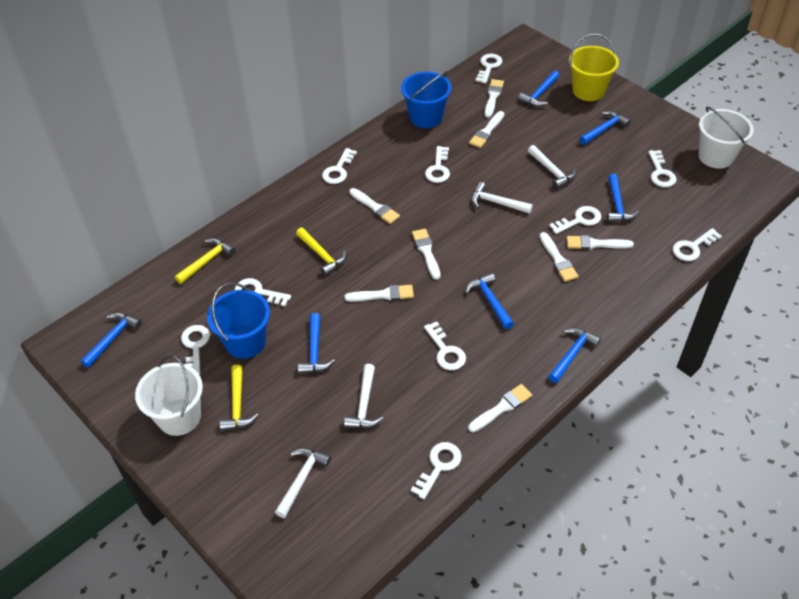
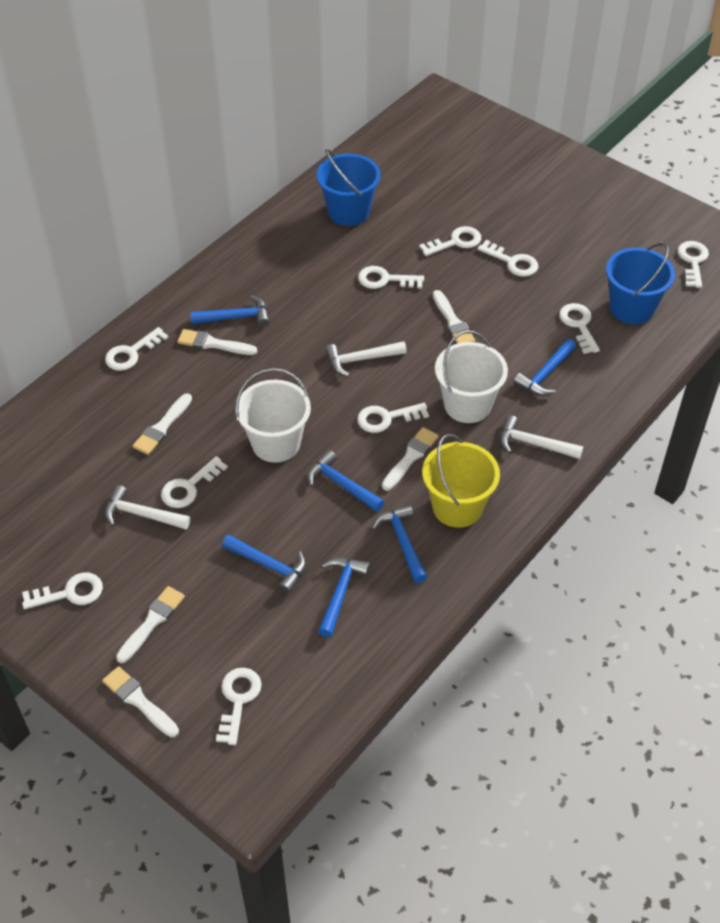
blue hammer: [81,312,142,368] [298,313,335,374] [465,272,514,329] [518,71,560,107] [548,327,601,383] [579,111,631,145] [607,174,639,222] = 7 -> [191,295,269,327] [222,535,306,594] [307,450,384,512] [318,558,370,637] [372,504,427,583] [513,339,576,396] = 6
white brush: [345,285,414,302] [349,188,400,224] [412,229,441,280] [468,384,532,433] [469,111,505,148] [484,79,504,118] [539,232,579,282] [567,235,634,250] = 8 -> [102,666,179,737] [116,586,185,663] [133,393,192,455] [177,329,257,355] [382,427,439,491] [433,290,475,343] = 6
white hammer: [275,448,331,518] [344,364,384,428] [472,182,533,214] [528,145,576,189] = 4 -> [105,485,190,529] [325,341,407,377] [500,415,583,459] = 3
yellow hammer: [175,238,236,284] [220,364,259,431] [296,228,346,276] = 3 -> none = 0

